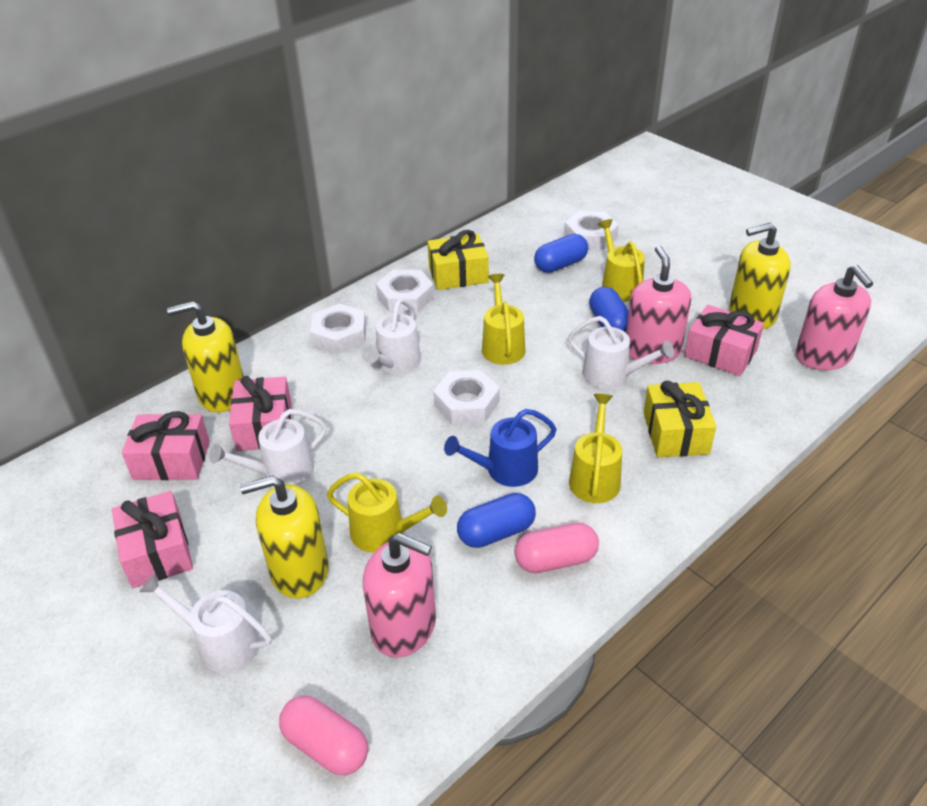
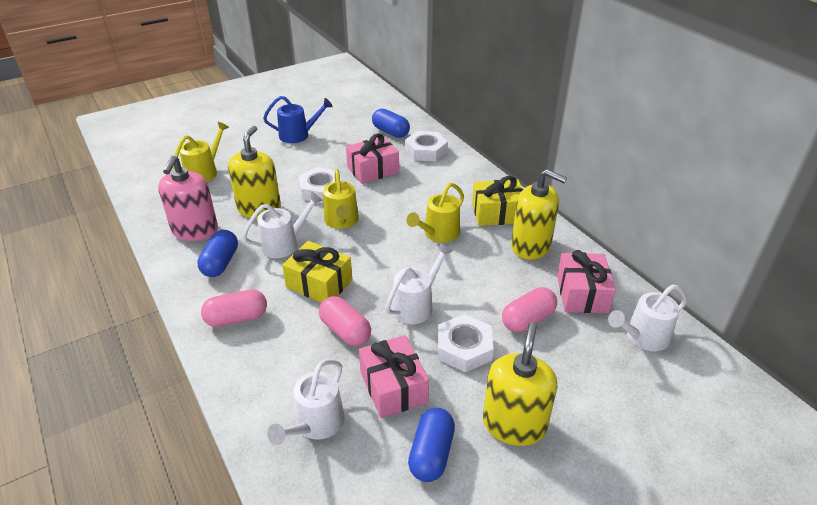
pink capsule: [279,696,368,775] [515,523,599,573] = 2 -> [201,289,267,327] [319,296,371,346] [502,287,557,332] = 3
pink gift: [112,491,193,588] [122,411,210,480] [229,376,292,451] [684,305,764,376] = 4 -> [346,133,399,184] [359,335,429,418] [557,250,616,313] = 3
pink soap dispenser: [363,533,436,658] [626,245,691,364] [796,265,873,370] = 3 -> [158,156,218,241] = 1
white nut: [310,303,366,354] [376,270,434,312] [433,370,500,424] [564,211,619,250] = 4 -> [299,167,341,203] [405,131,448,161] [438,314,494,372] = 3
yellow watering can: [327,472,447,553] [482,274,526,365] [569,394,622,503] [598,219,645,302] = 4 -> [173,122,229,182] [323,169,359,229] [407,183,464,243] = 3

